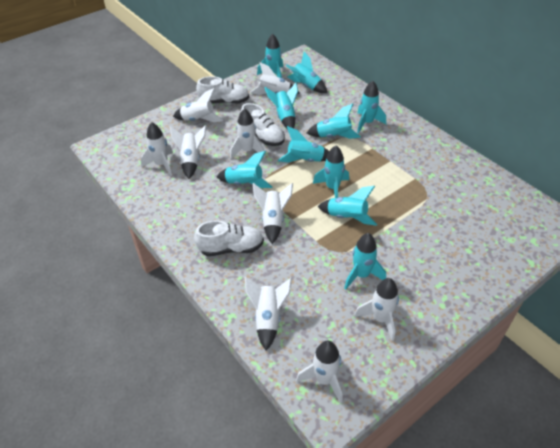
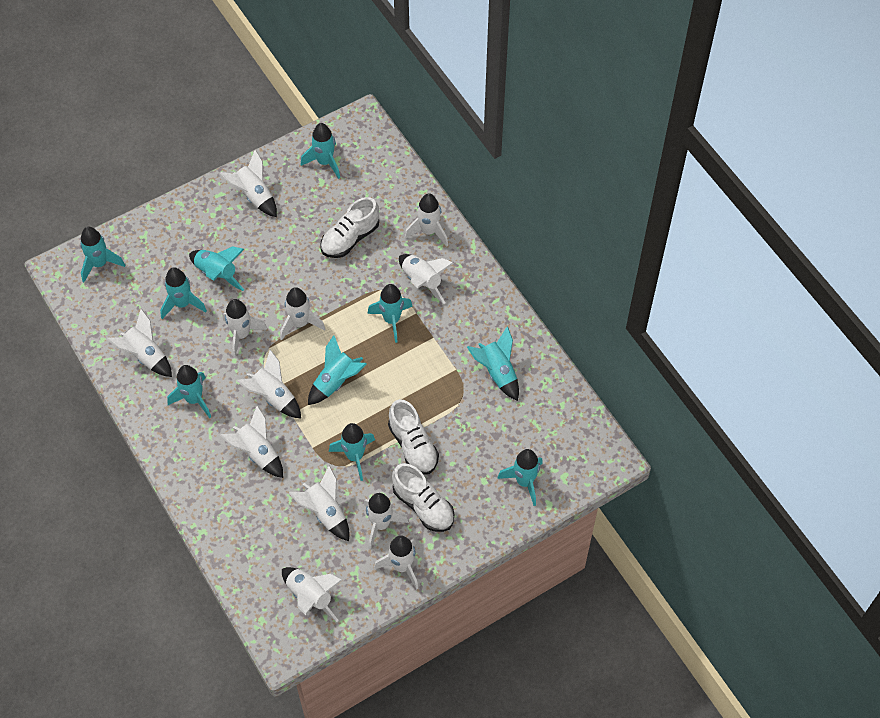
white rocket: [141,122,173,176] [170,125,206,179] [173,88,223,122] [230,108,265,158] [245,277,292,351] [250,62,299,95] [253,183,293,244] [296,341,343,404] [354,278,399,341] = 9 -> [107,308,172,377] [220,149,277,217] [220,405,283,478] [223,299,267,358] [237,349,301,418] [280,287,325,340] [282,567,342,622] [289,465,349,541] [364,493,409,549] [374,536,418,590] [399,254,454,304] [405,193,448,247] = 12

